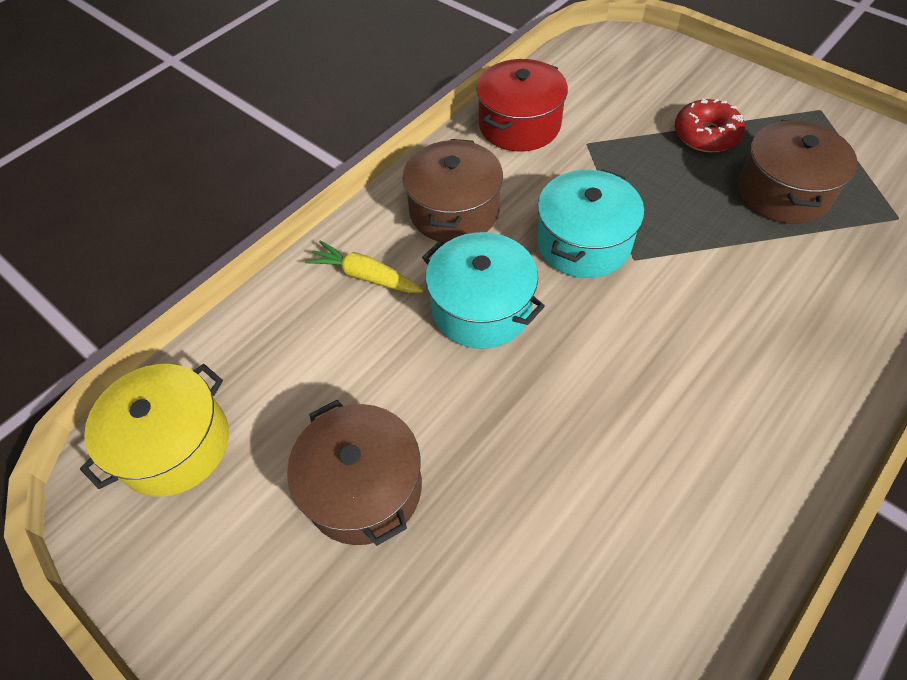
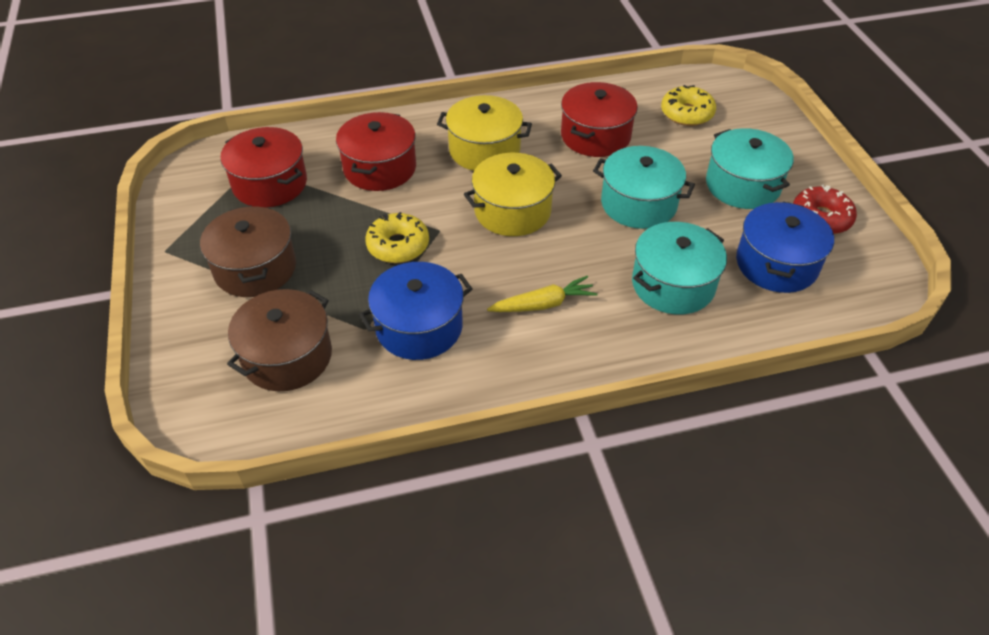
blue pot: none = 0 -> [359,262,472,360] [736,201,834,293] = 2
brown pot: [287,400,422,546] [402,139,503,243] [738,120,858,224] = 3 -> [200,205,296,297] [227,289,332,391] = 2
red pot: [476,59,568,152] = 1 -> [220,127,307,208] [336,112,416,191] [561,82,638,157] = 3
turquoise pot: [422,232,545,349] [537,169,644,278] = 2 -> [593,146,695,229] [632,222,727,314] [706,128,794,209] = 3
yellow donut: none = 0 -> [365,212,429,263] [661,85,716,126] = 2
yellow pot: [80,364,229,497] = 1 -> [437,95,532,171] [464,153,562,236] = 2

